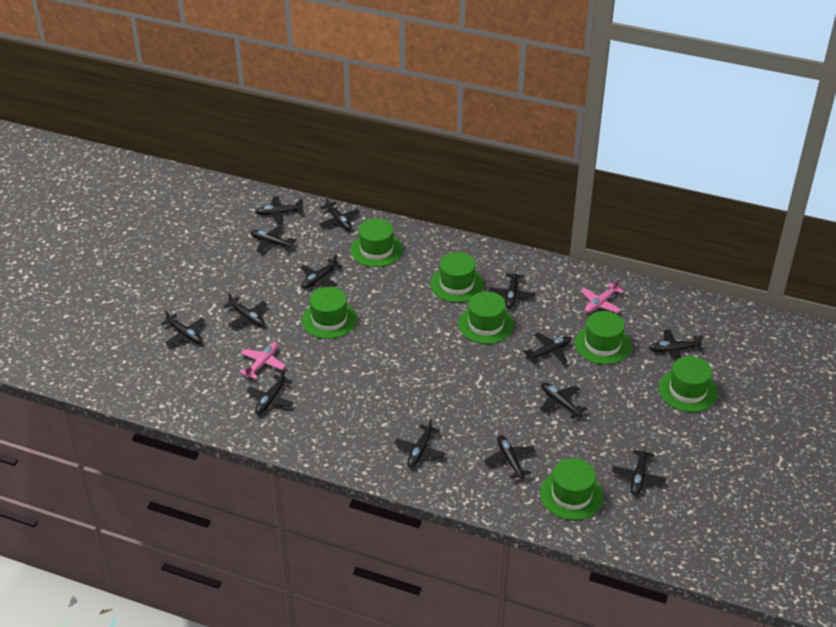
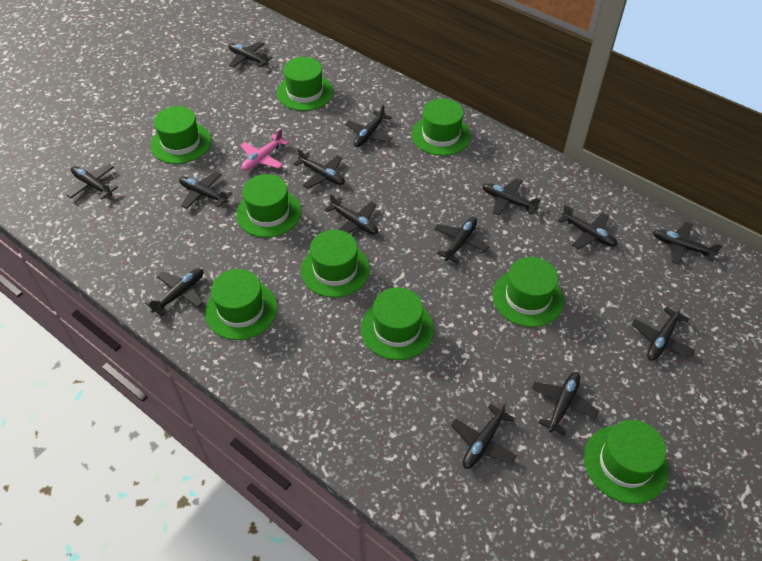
green hat: [302,287,357,339] [351,219,403,267] [430,252,484,302] [458,292,514,344] [540,458,604,520] [575,311,631,365] [659,356,718,412] = 7 -> [151,106,211,164] [205,269,277,340] [236,174,301,238] [277,57,333,111] [301,230,370,298] [361,287,434,360] [411,98,471,156] [492,257,564,327] [584,420,668,504] = 9
pink plane: [239,342,285,379] [581,278,624,313] = 2 -> [240,129,289,171] = 1

